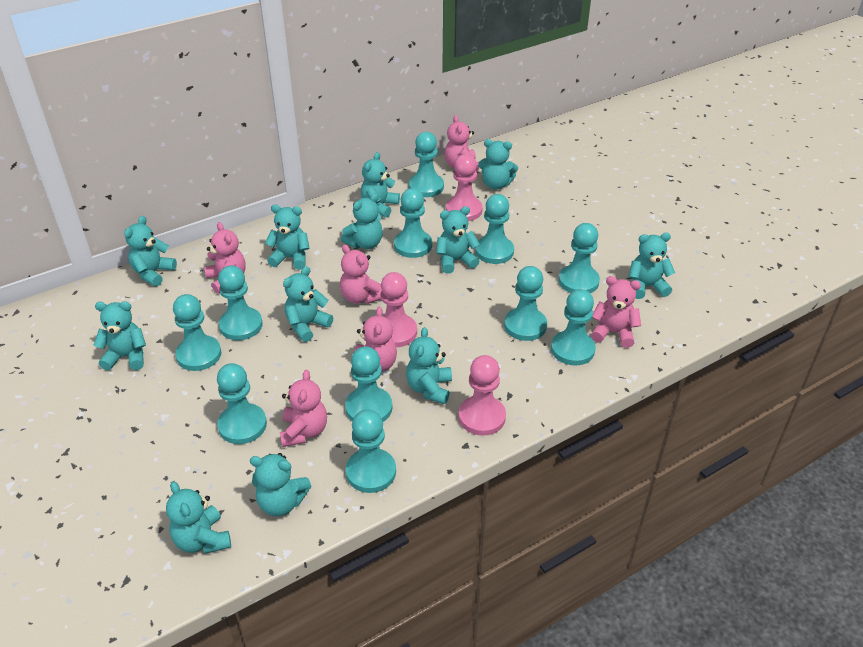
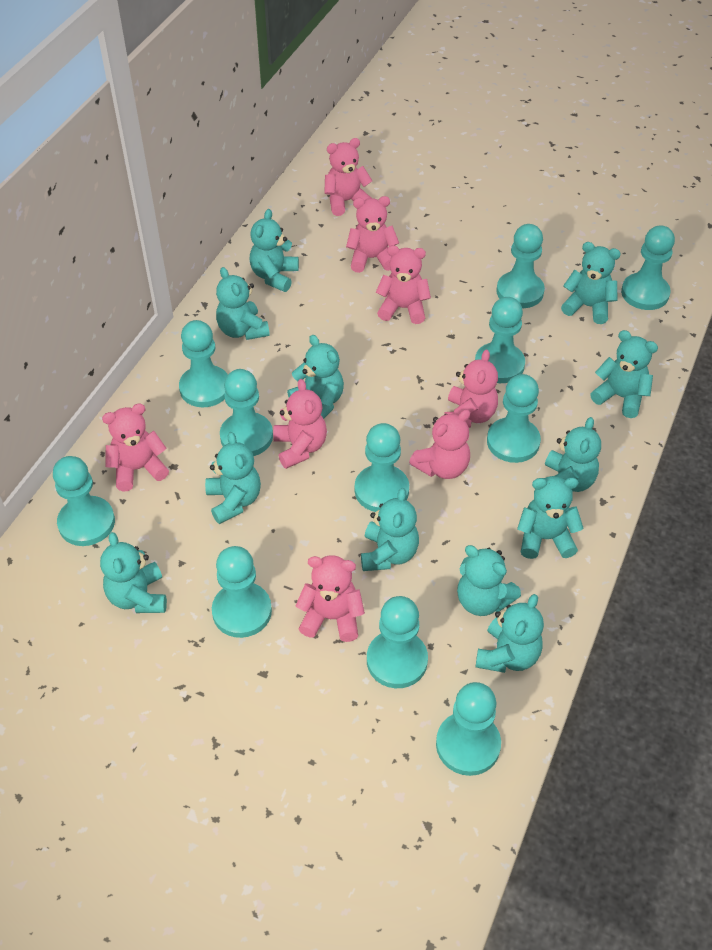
pink pawn: [381,272,417,347] [446,154,482,221] [458,355,506,436] = 3 -> none = 0
pink teddy bear: [204,222,246,294] [280,370,327,447] [340,244,382,304] [354,307,397,371] [444,115,479,172] [591,276,641,348] = 6 -> [102,403,169,492] [273,379,327,469] [296,555,365,642] [324,138,372,216] [346,196,399,273] [376,245,431,324] [409,410,470,479] [444,350,498,428] = 8

